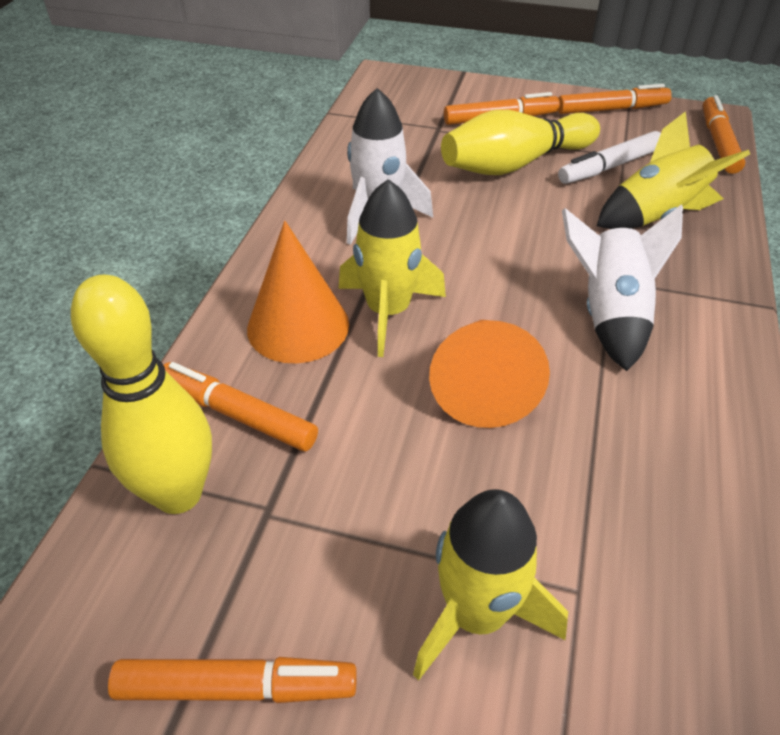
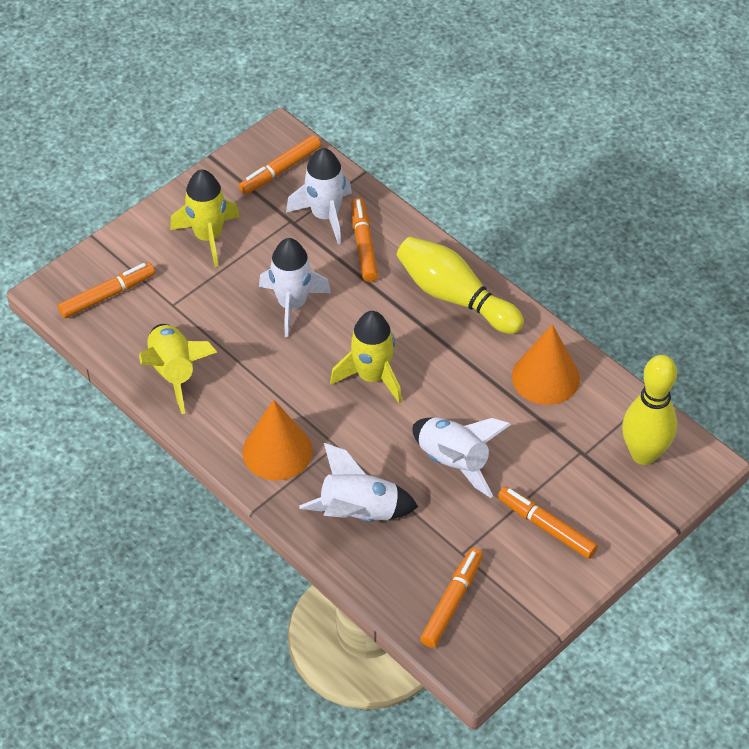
white marker: [558,131,661,184] = 1 -> none = 0
white rocket: [347,88,433,245] [562,204,683,371] = 2 -> [259,238,331,337] [286,148,352,244] [299,443,418,522] [413,417,511,498] = 4

